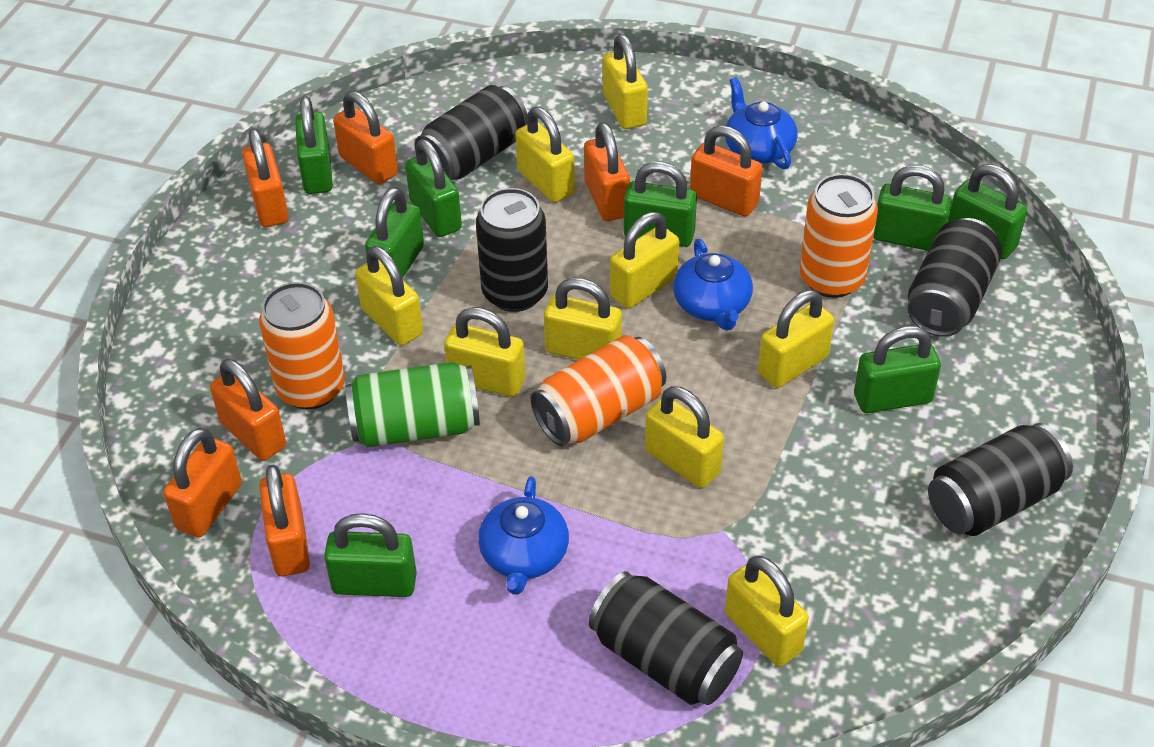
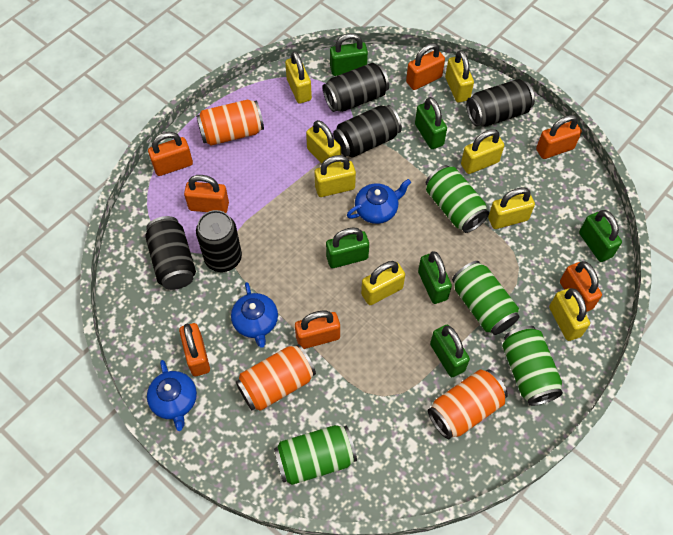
green can: [345,362,480,447] = 1 -> [274,425,357,485] [426,165,489,233] [452,261,519,335] [502,325,563,406] = 4
green padlock: [295,96,333,194] [324,513,417,597] [365,187,424,279] [405,139,462,237] [624,162,697,247] [854,326,941,413] [873,165,952,251] [948,164,1027,259] = 8 -> [326,227,369,268] [330,33,368,76] [415,97,447,149] [418,251,452,304] [430,325,470,377] [579,210,622,262] = 6
yellow padlock: [355,246,423,346] [444,307,525,397] [515,107,575,203] [544,278,622,360] [603,34,648,129] [610,212,679,309] [645,386,724,488] [725,556,809,666] [758,290,834,388] = 9 -> [285,51,312,103] [306,120,341,165] [314,155,356,197] [361,261,405,305] [445,50,474,103] [461,129,504,174] [488,187,535,229] [549,288,590,341] = 8

